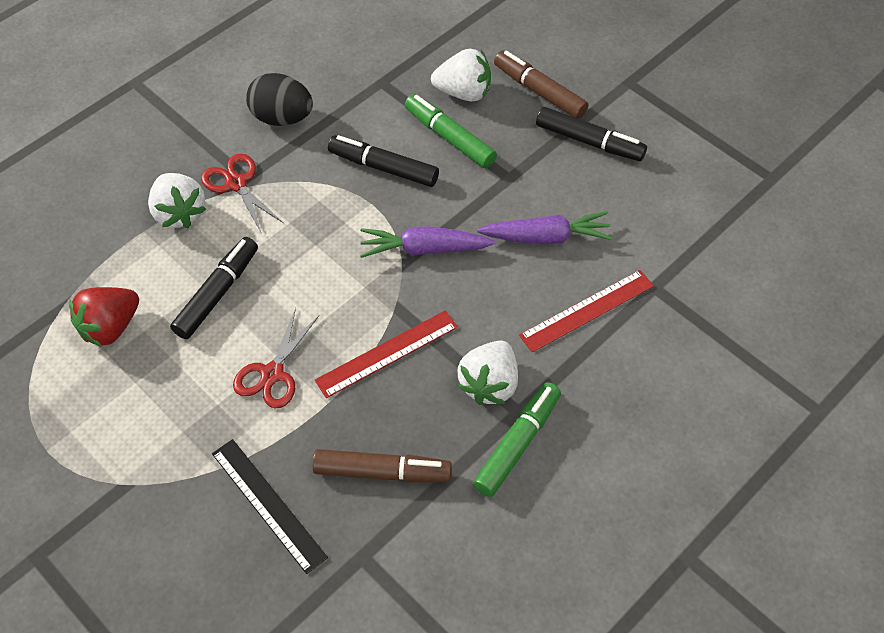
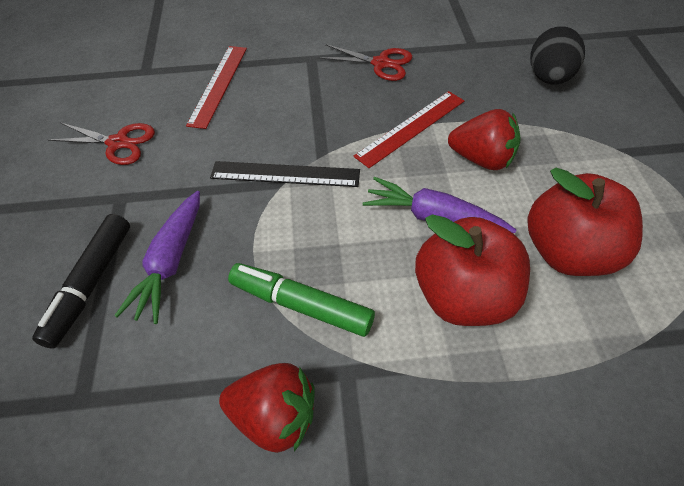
black marker: [170,237,258,339] [328,135,439,187] [536,107,647,161] = 3 -> [32,214,130,349] = 1
brown marker: [312,449,452,482] [494,51,589,119] = 2 -> none = 0
green marker: [405,94,497,168] [473,382,561,497] = 2 -> [228,263,375,337] = 1
red apple: none = 0 -> [415,214,530,326] [527,168,643,276] = 2
red strawberry: [69,287,139,347] = 1 -> [219,363,315,453] [448,109,521,170] = 2
white strawberry: [148,173,206,228] [431,49,491,101] [457,341,518,405] = 3 -> none = 0

